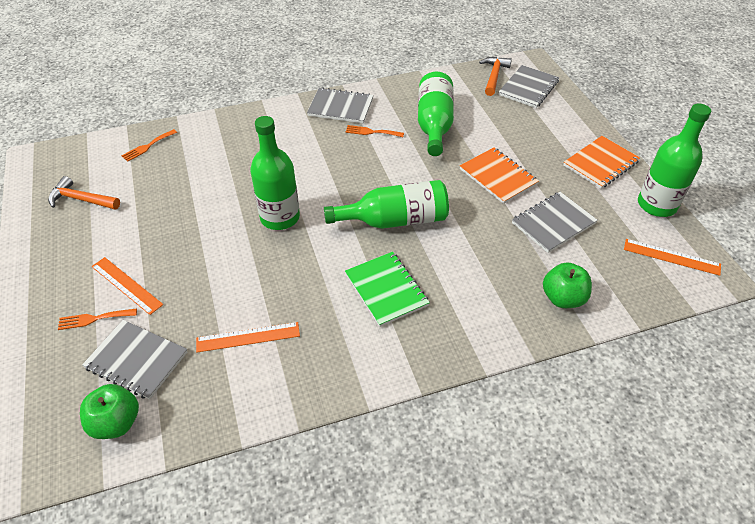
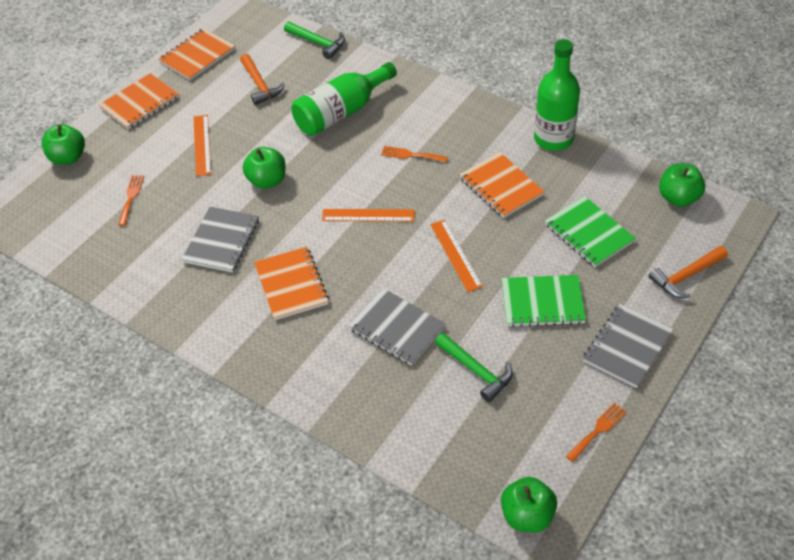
green apple: [80,384,139,439] [543,263,592,308] = 2 -> [42,124,85,165] [243,147,285,189] [501,477,557,533] [659,163,705,207] = 4
green bottle: [250,116,300,230] [324,180,449,229] [418,72,454,156] [638,103,711,217] = 4 -> [291,62,397,136] [534,39,580,151] = 2
green hammer: none = 0 -> [284,22,345,59] [435,333,513,402] = 2
green notebook: [345,252,430,327] = 1 -> [502,275,586,327] [545,196,636,267] = 2
grey notebook: [82,320,187,400] [307,87,374,123] [498,65,559,108] [512,192,598,253] = 4 -> [182,207,259,272] [348,288,446,366] [583,304,673,388] = 3
orange notebook: [460,147,539,204] [563,136,640,189] = 2 -> [99,73,179,129] [159,28,235,81] [254,247,329,320] [459,152,545,218] = 4

